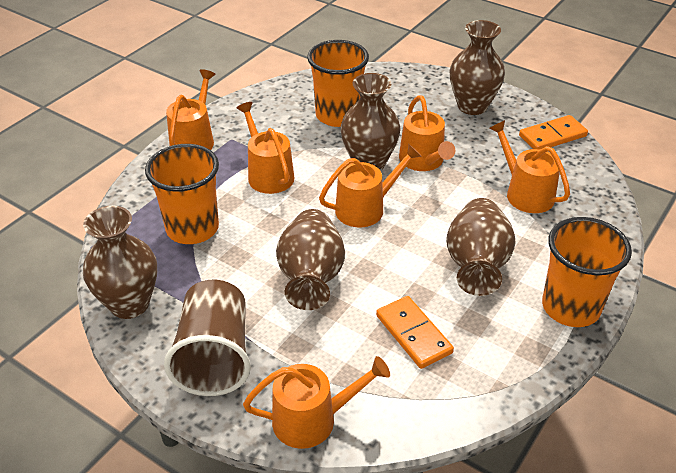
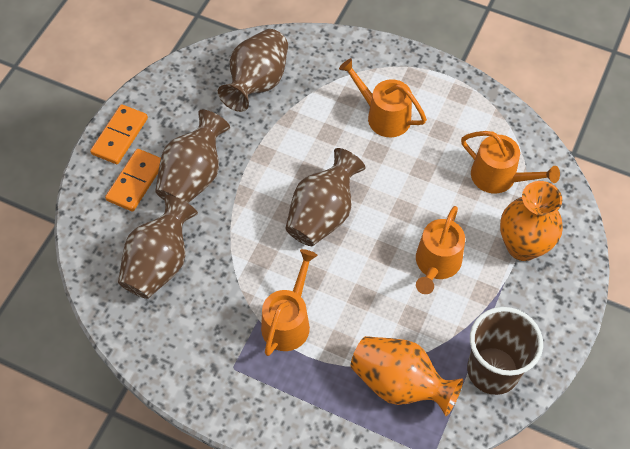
brown vase: [83,206,157,319] [276,209,345,310] [340,73,401,171] [446,198,516,296] [450,20,505,115] = 5 -> [118,195,198,299] [155,110,230,203] [218,29,288,112] [285,148,366,246] = 4
orange cup: [145,144,219,244] [307,40,369,127] [542,217,632,327] = 3 -> none = 0
orange vase: none = 0 -> [351,336,463,416] [500,181,563,261] = 2
orange watering can: [166,69,215,150] [236,102,294,194] [243,356,390,449] [319,144,422,228] [399,95,455,171] [489,120,570,213] = 6 -> [261,249,318,356] [339,58,427,137] [416,206,465,294] [461,131,560,194] = 4

